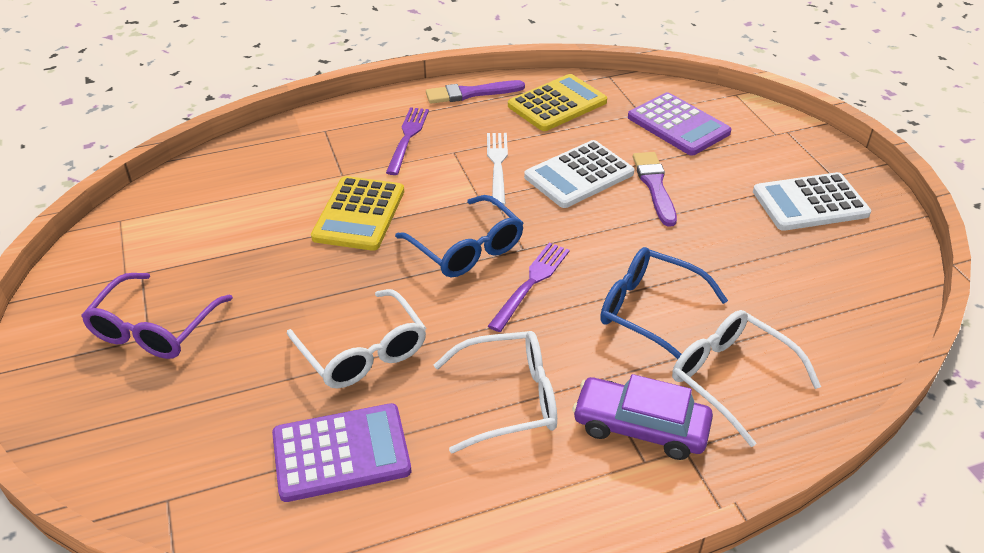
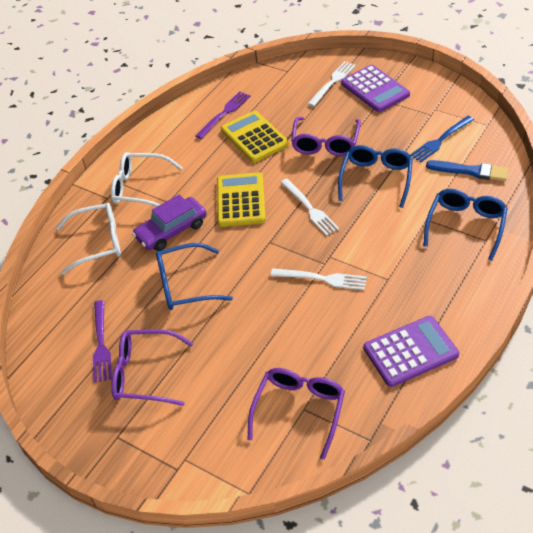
blue brush: none = 0 -> [426,160,509,181] = 1
blue fork: none = 0 -> [410,116,474,162] = 1
blue glasses: [395,195,524,277] [600,247,728,359] = 2 -> [156,243,233,310] [338,145,413,208] [424,189,508,261] = 3
purple brush: [426,80,525,104] [633,152,677,227] = 2 -> none = 0
purple glasses: [81,273,233,359] = 1 -> [111,329,193,406] [247,368,345,460] [291,117,361,156] = 3
white calculator: [524,140,634,208] [753,172,871,231] = 2 -> none = 0
white fork: [487,133,508,206] = 1 -> [271,268,367,290] [280,179,339,236] [308,61,356,107] = 3
white glasses: [287,289,426,388] [434,331,557,454] [672,310,821,447] = 3 -> [56,203,121,274] [111,152,183,207] = 2

